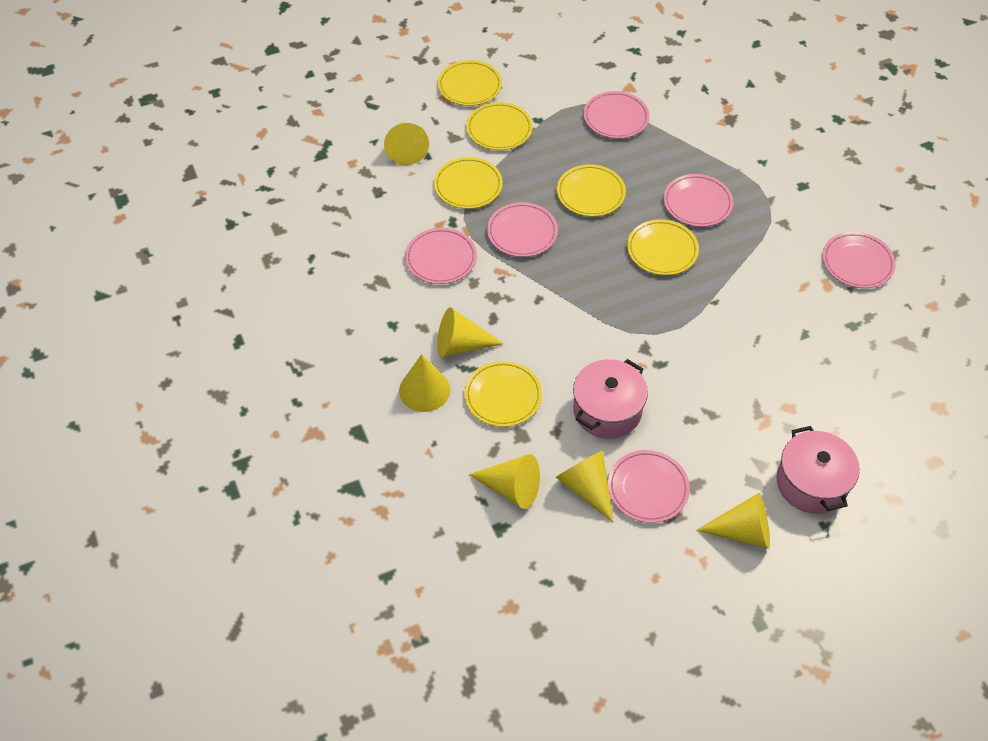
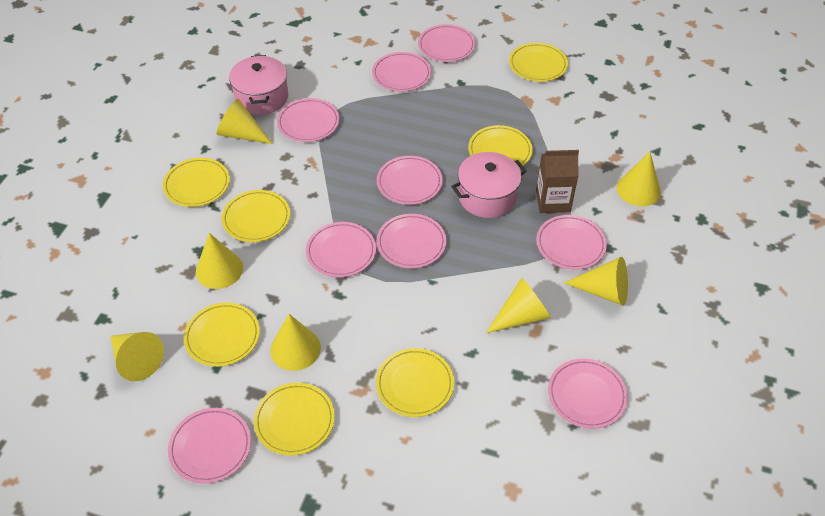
brown carton: none = 0 -> [536,150,579,213] = 1
pink plate: [405,228,477,284] [487,202,558,257] [584,91,650,139] [608,450,690,523] [664,174,733,227] [822,232,896,288] = 6 -> [168,408,251,484] [277,98,339,142] [306,222,376,277] [372,52,431,92] [377,156,443,205] [377,214,446,268] [418,24,476,62] [536,215,607,270] [548,358,628,429] = 9
yellow cone: [384,122,429,165] [399,354,450,412] [437,307,504,357] [469,454,540,509] [556,450,613,522] [696,493,770,549] = 6 -> [111,332,164,381] [196,233,243,289] [216,99,273,144] [270,314,321,371] [486,278,551,333] [564,257,628,306] [617,152,661,206] = 7
yellow plate: [434,157,503,209] [438,60,502,106] [464,361,542,427] [466,102,533,150] [557,164,626,217] [627,219,699,275] = 6 -> [163,158,230,207] [183,303,260,367] [222,190,290,242] [254,383,335,456] [376,348,454,417] [468,125,533,168] [509,43,568,82] = 7

